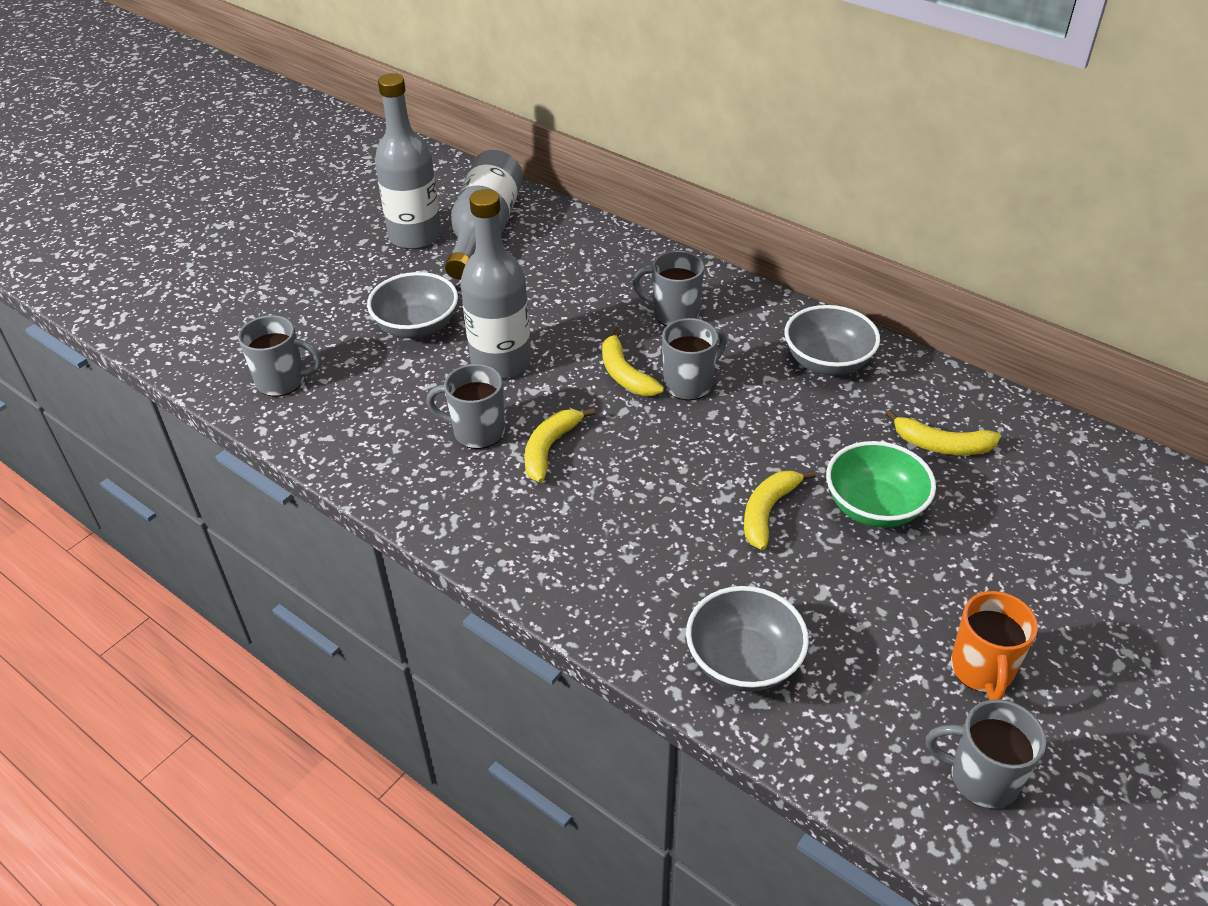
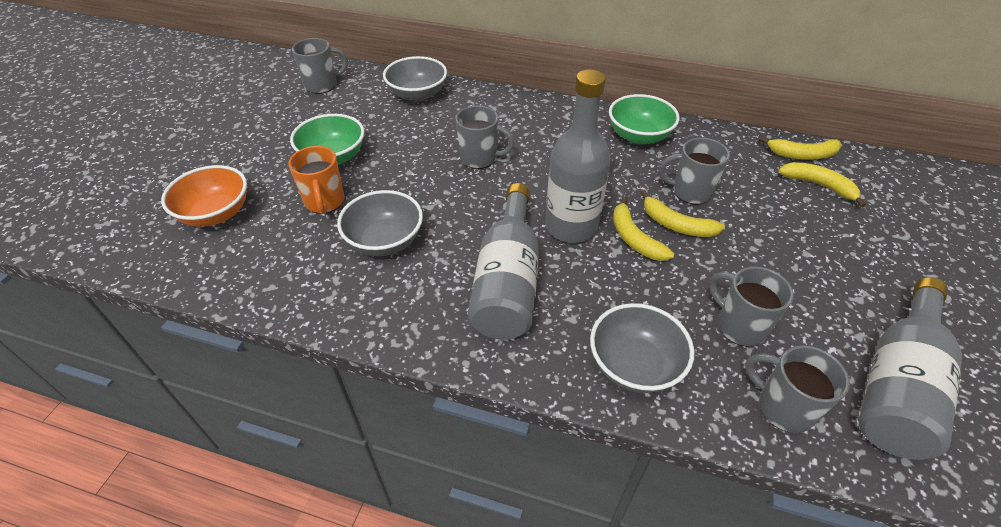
green bowl: [826,441,936,528] = 1 -> [290,114,365,165] [609,94,680,145] = 2
orange bowl: none = 0 -> [161,165,247,227] = 1

